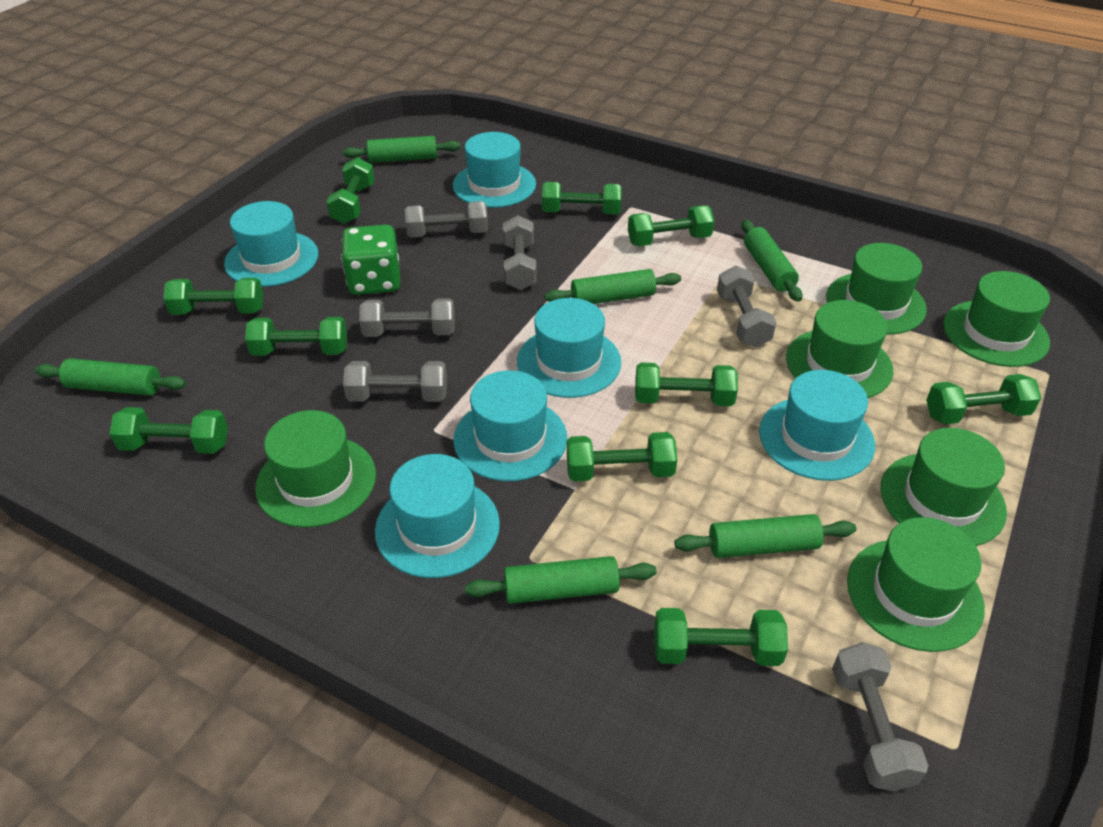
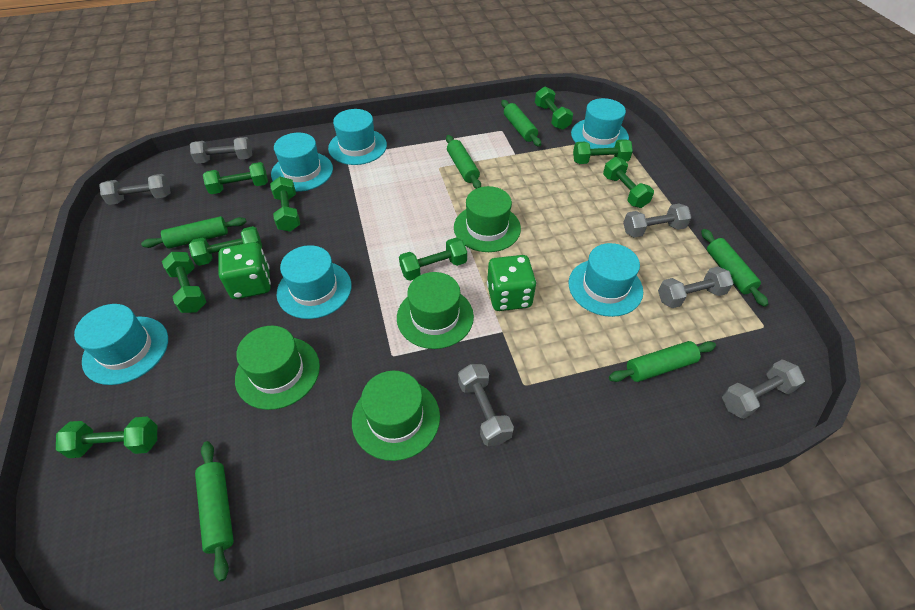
green dice: [341,225,400,295] = 1 -> [218,242,271,299] [487,255,536,311] = 2
green dumbbell: [109,407,228,454] [163,278,263,315] [245,317,347,356] [326,157,375,224] [542,182,622,214] [567,432,677,481] [628,205,714,246] [635,362,738,406] [654,608,788,666] [926,374,1041,425] = 10 -> [56,417,157,458] [162,252,207,313] [189,226,262,266] [203,162,268,194] [270,177,300,232] [399,238,467,281] [535,87,573,130] [573,139,633,164] [603,157,654,208] = 9
green hat: [255,410,376,528] [786,300,894,398] [826,243,927,335] [847,517,985,652] [881,428,1007,546] [943,271,1050,367] = 6 -> [235,326,320,410] [352,371,440,461] [397,272,474,349] [454,186,521,252] = 4

